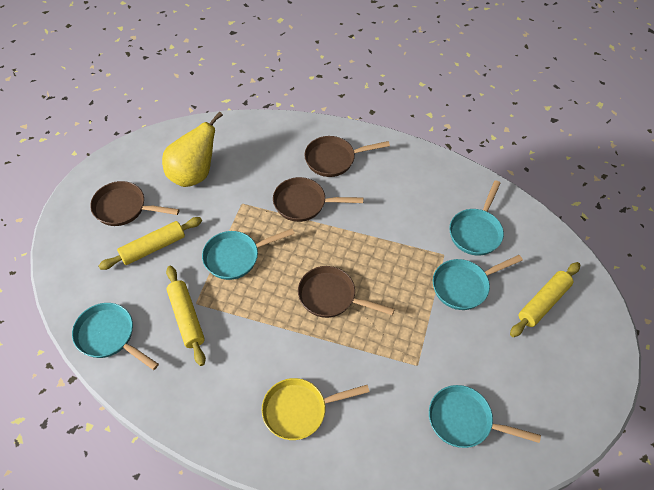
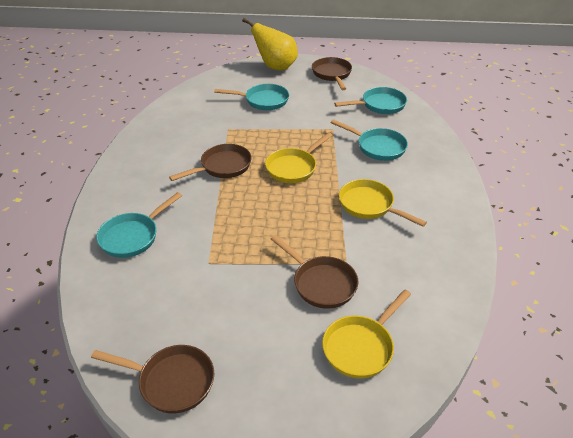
turquoise pan: [72,303,159,370] [202,229,295,280] [429,385,541,448] [433,255,523,310] [449,180,504,256] = 5 -> [96,192,182,258] [214,84,289,110] [330,119,408,161] [334,87,407,114] = 4
yellow pan: [262,378,369,440] = 1 -> [265,132,333,183] [322,290,411,379] [339,179,427,227] = 3
yellow rolling pin: [98,217,202,270] [166,266,206,366] [510,262,580,337] = 3 -> none = 0

